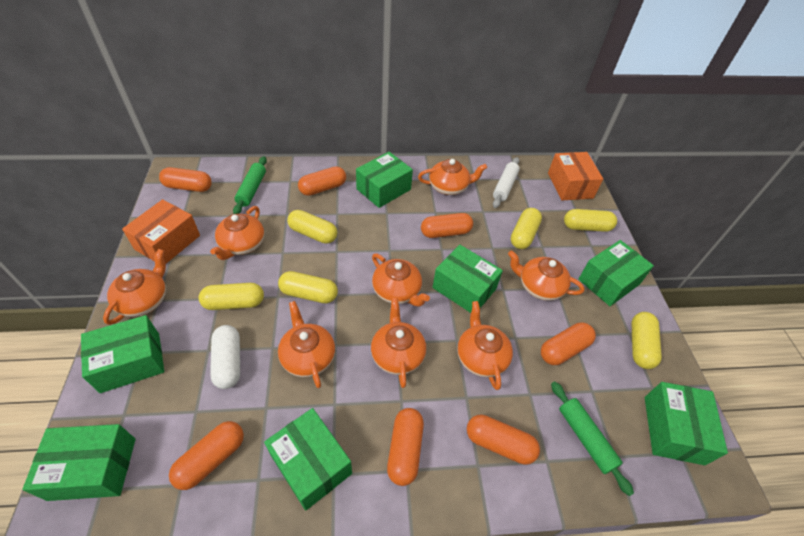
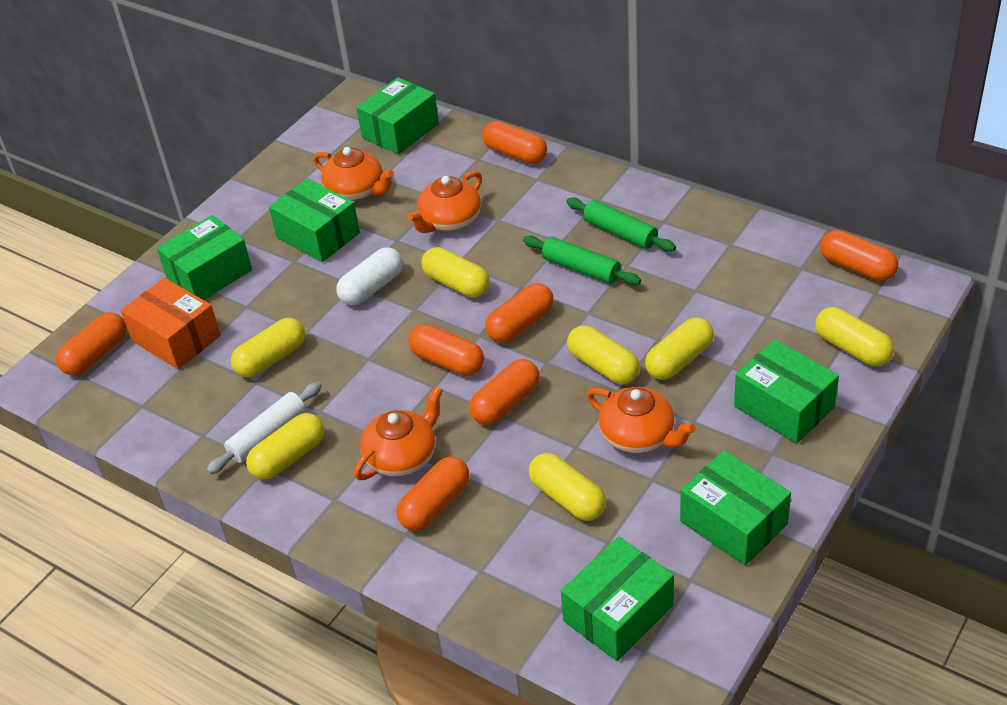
green box: [22,424,136,501] [81,315,164,393] [264,408,352,511] [356,152,413,208] [432,245,503,313] [578,240,654,306] [645,382,728,465] = 7 -> [157,215,252,300] [269,178,360,262] [356,77,439,155] [561,537,674,661] [680,450,791,566] [734,339,839,444] = 6
orange box: [122,199,200,264] [548,152,603,200] = 2 -> [121,278,221,369] = 1
orange teapot: [103,249,166,325] [210,206,264,260] [278,301,335,388] [371,298,426,388] [372,254,430,307] [418,159,487,195] [457,301,513,390] [508,251,585,301] = 8 -> [313,147,394,201] [354,386,443,480] [407,171,482,233] [586,387,696,453] = 4
yellow capsule: [199,283,264,310] [278,271,338,303] [287,210,338,244] [511,208,542,249] [564,209,617,232] [631,312,662,369] = 6 -> [231,318,305,377] [246,413,324,480] [421,247,490,298] [529,453,606,521] [567,325,640,384] [645,317,714,380] [815,307,894,366] = 7

